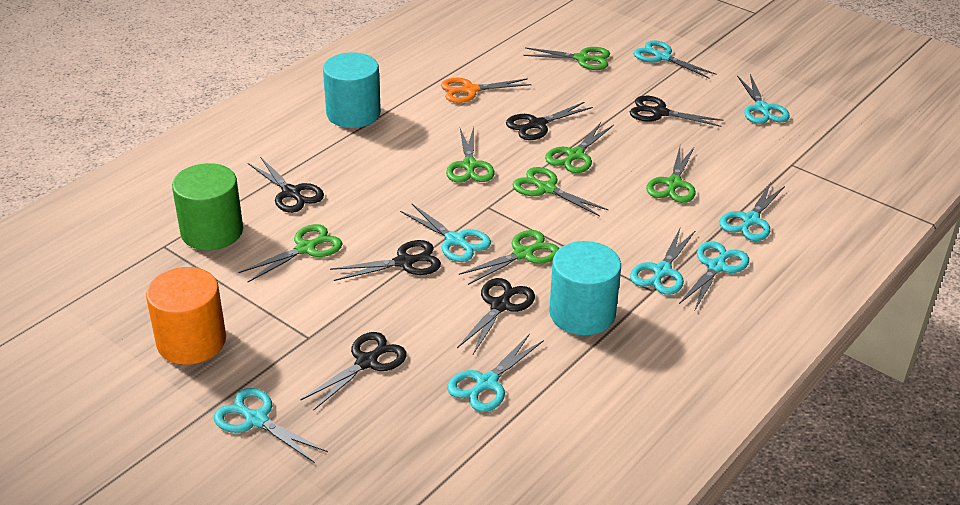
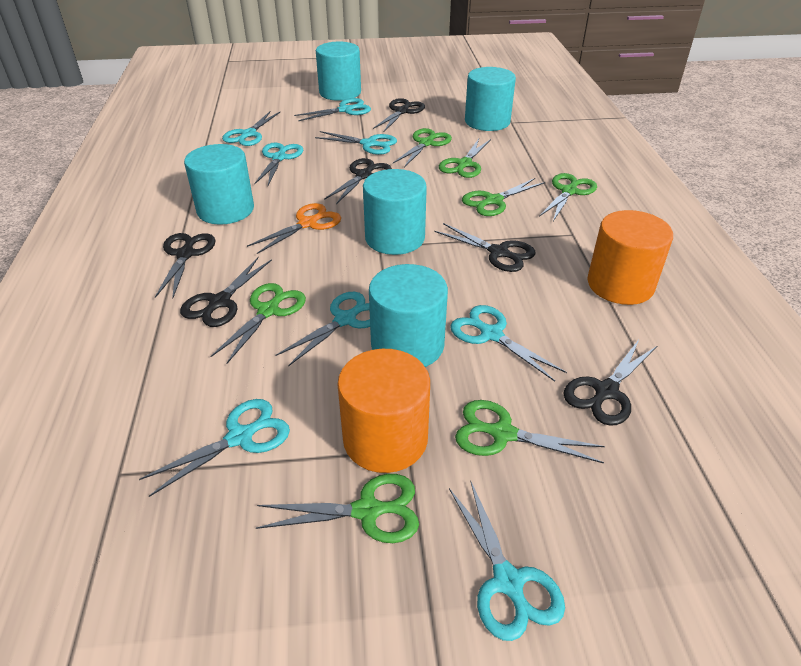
green cylinder: [172,163,243,250] = 1 -> none = 0
orange cylinder: [146,267,226,365] = 1 -> [337,349,430,473] [588,210,673,305] = 2
turquoise cylinder: [323,52,381,128] [549,241,621,335] = 2 -> [184,144,254,225] [316,42,361,101] [363,169,427,255] [369,264,448,367] [465,67,516,131] = 5

